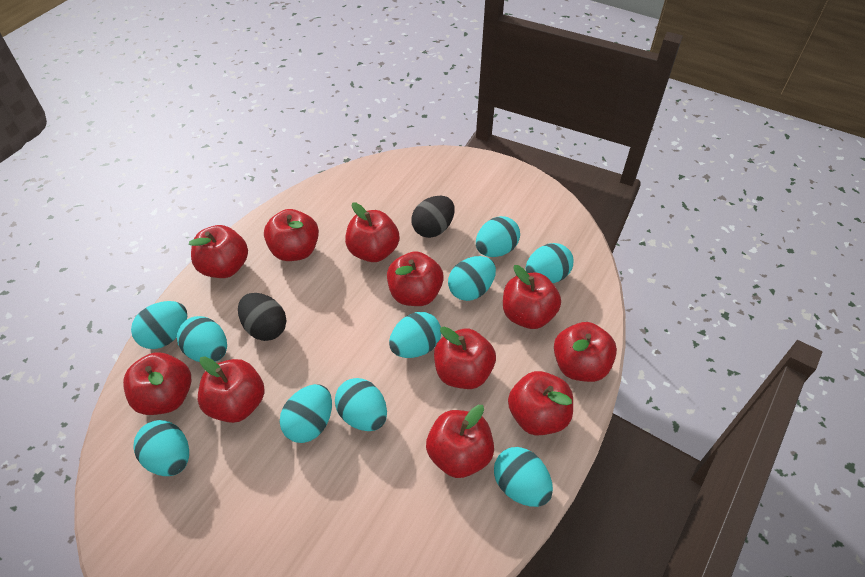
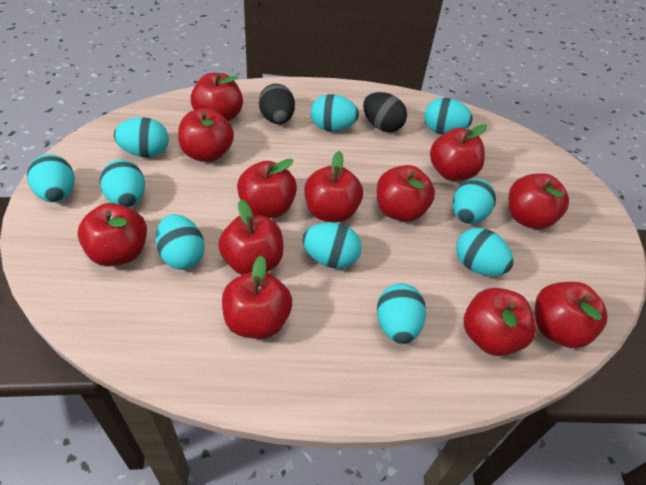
red apple: [123,352,192,415] [189,225,248,278] [198,356,265,423] [264,209,319,261] [345,202,400,262] [387,251,444,306] [426,405,494,478] [434,326,496,389] [503,265,561,329] [508,371,573,435] [554,322,617,382] = 11 -> [77,203,147,266] [178,108,234,162] [191,73,243,121] [218,199,284,275] [222,255,292,339] [237,159,297,218] [304,151,363,223] [377,165,435,222] [430,124,487,181] [464,288,536,356] [509,173,569,229] [535,282,608,348] = 12

